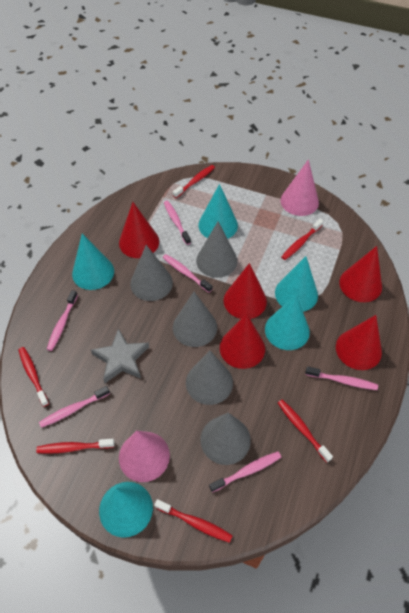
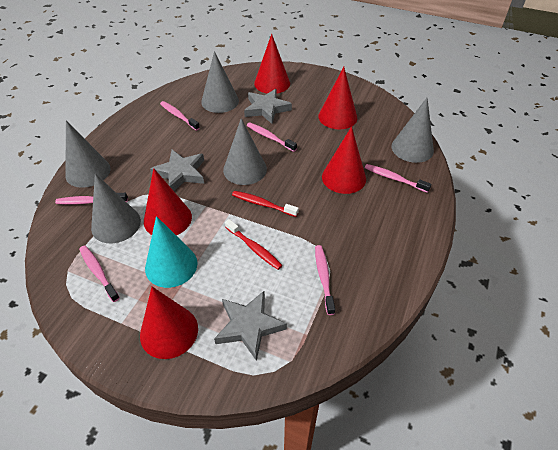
grey star: [91,328,149,383] = 1 -> [150,150,204,191] [214,291,287,361] [244,89,292,124] = 3
pink cone: [119,431,170,482] [281,159,319,216] = 2 -> none = 0
red toothbrush: [18,347,49,407] [36,439,114,454] [154,499,233,543] [173,165,215,198] [278,399,333,463] [281,219,323,260] = 6 -> [225,219,283,270] [232,191,299,217] = 2
turquoise cone: [72,234,114,290] [99,482,153,538] [199,184,238,239] [265,295,310,350] [275,256,318,312] = 5 -> [145,216,198,288] = 1

